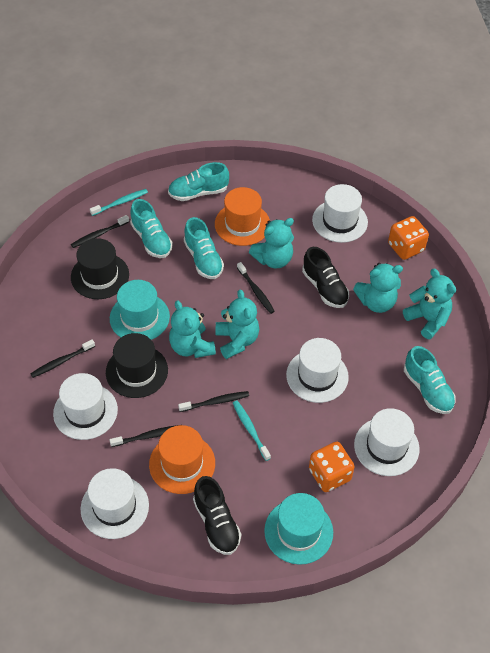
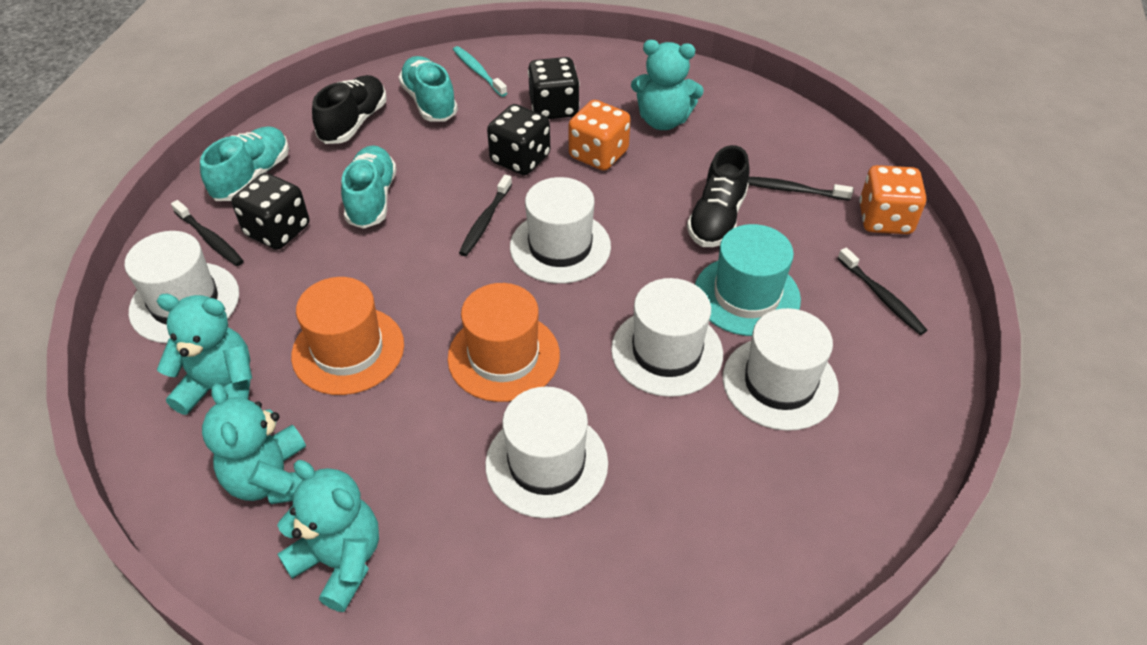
black dice: none = 0 -> [231,173,309,250] [487,104,550,175] [528,57,580,119] = 3
black hat: [71,238,129,299] [106,333,168,398] = 2 -> none = 0
black toothbrush: [30,339,95,378] [71,215,129,248] [109,425,178,447] [178,391,249,412] [237,262,275,314] = 5 -> [171,200,244,266] [459,175,512,256] [748,177,853,201] [838,248,927,335] = 4
turquoise hat: [110,280,170,340] [264,493,333,565] = 2 -> [695,224,801,336] = 1
turquoise shoe: [130,199,173,258] [168,162,229,201] [184,217,224,279] [404,346,456,414] = 4 -> [200,126,289,201] [341,145,397,229] [399,56,458,122] = 3
turquoise teddy bear: [169,300,216,358] [216,289,259,359] [249,218,294,268] [353,263,403,313] [403,269,456,339] = 5 -> [157,294,252,415] [202,384,306,504] [277,460,379,612] [631,40,704,130] = 4
turquoise toothbrush: [90,189,148,216] [233,401,271,461] = 2 -> [453,46,507,97] = 1

